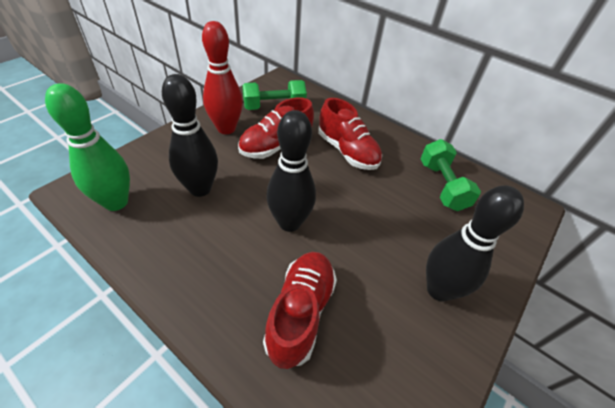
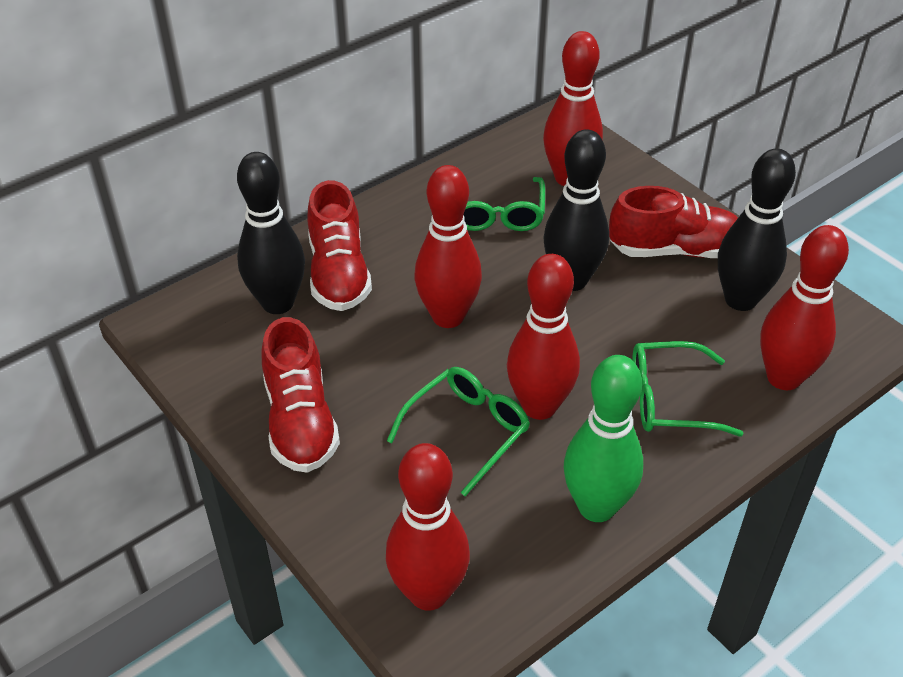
green dumbbell: [242,80,307,110] [420,139,481,211] = 2 -> none = 0
green glasses: none = 0 -> [387,367,530,496] [463,177,545,231] [632,341,744,437] = 3
red bowling pin: [202,21,243,134] = 1 -> [386,443,470,611] [414,165,482,328] [507,254,580,420] [543,31,603,186] [760,225,849,390] = 5

